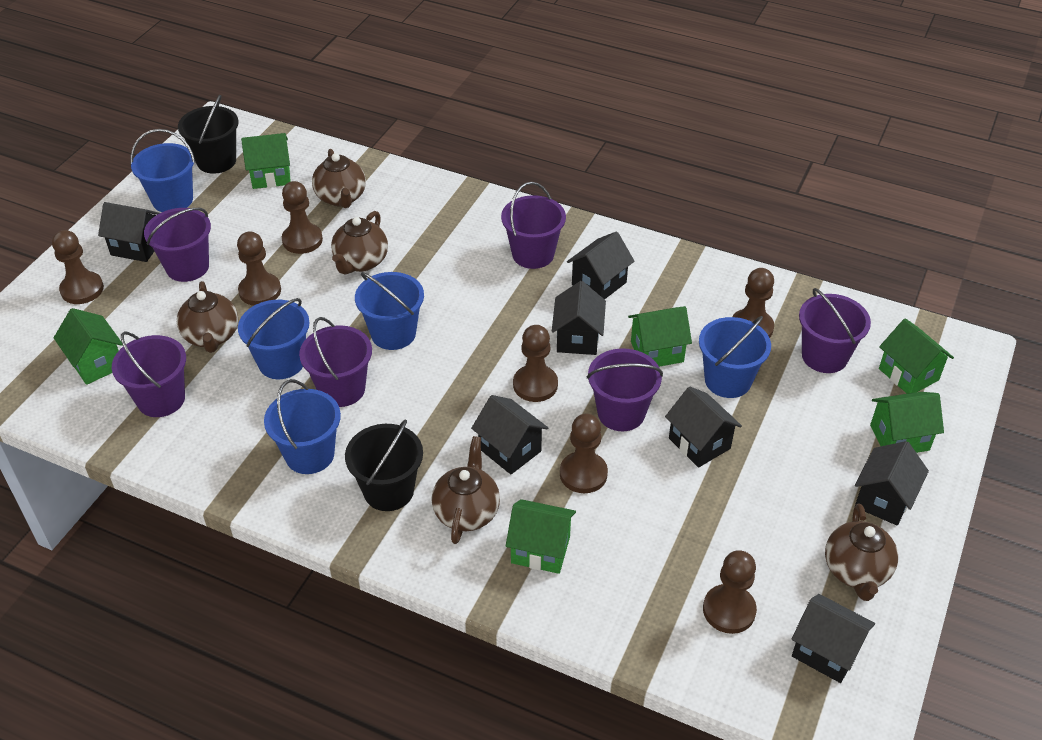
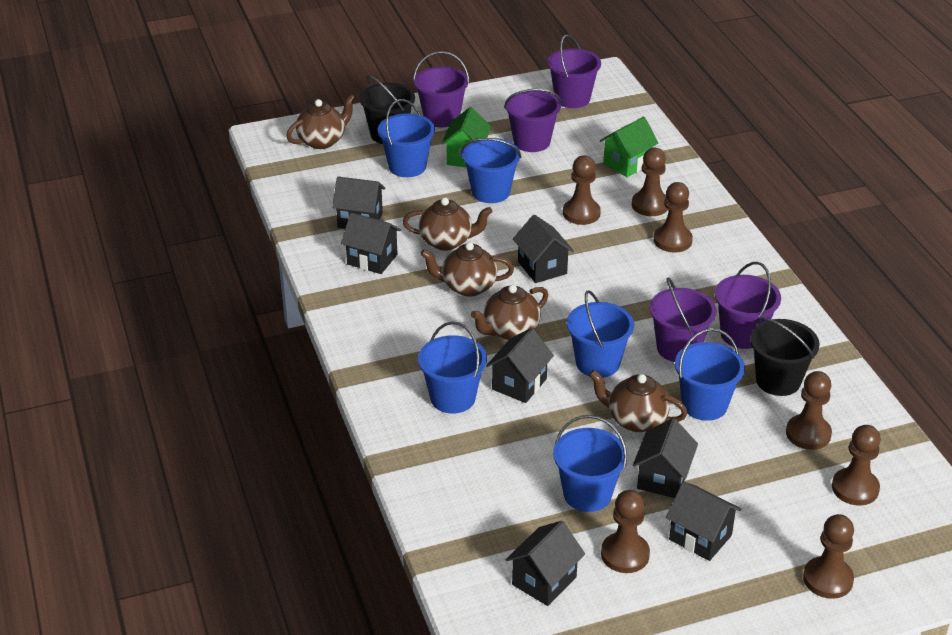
blue bucket: [131,129,195,212] [238,298,310,379] [264,379,341,474] [355,272,424,350] [699,316,771,398] = 5 -> [378,99,435,177] [418,321,487,414] [461,138,521,203] [553,415,627,512] [567,290,634,378] [675,328,745,421] = 6
green house: [54,308,123,385] [241,133,291,189] [506,499,576,574] [628,306,692,367] [870,392,944,453] [879,318,954,394] = 6 -> [442,107,491,167] [600,117,658,177] = 2
purple bucket: [112,331,186,417] [144,208,211,282] [299,317,372,407] [501,182,566,269] [587,348,663,431] [799,288,871,373] = 6 -> [413,51,470,127] [504,88,562,152] [547,34,601,108] [649,277,716,362] [715,262,781,349] = 5

